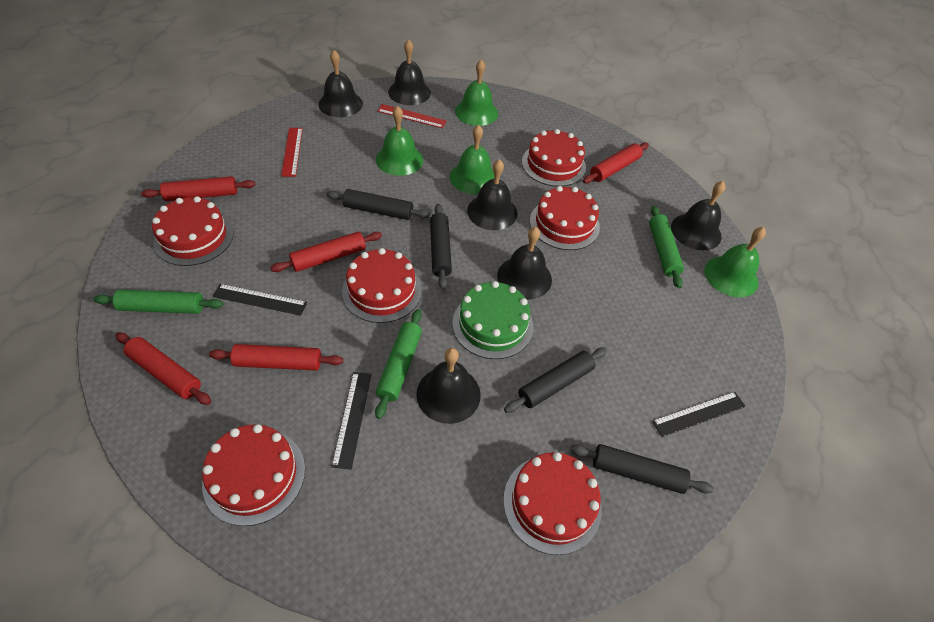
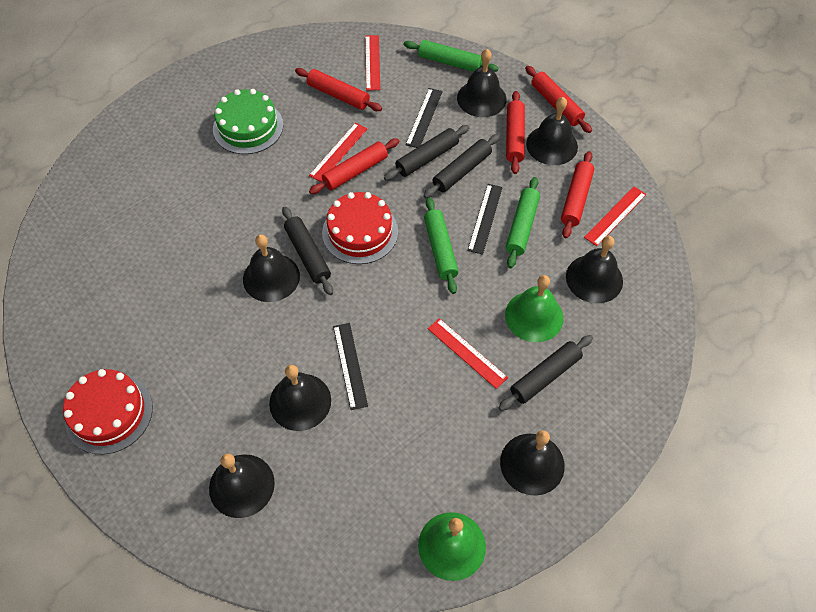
black bell: [318,50,363,117] [388,39,431,105] [416,348,481,424] [467,159,518,230] [497,227,552,299] [671,181,726,250] = 6 -> [209,453,275,518] [243,234,300,302] [269,365,331,431] [457,49,507,117] [500,430,565,496] [526,97,578,165] [566,236,623,303] = 7
green bell: [376,106,423,176] [450,124,494,194] [455,59,498,126] [704,227,766,297] = 4 -> [418,512,486,581] [505,275,564,342] = 2
red cake: [152,196,234,266] [202,424,305,526] [342,248,422,323] [503,452,602,555] [522,129,586,187] [530,186,600,250] = 6 -> [63,369,153,454] [322,192,398,264] = 2
red ruler: [281,128,303,177] [377,104,447,128] = 2 -> [309,123,368,182] [365,35,380,91] [428,318,508,389] [584,186,646,246] = 4

